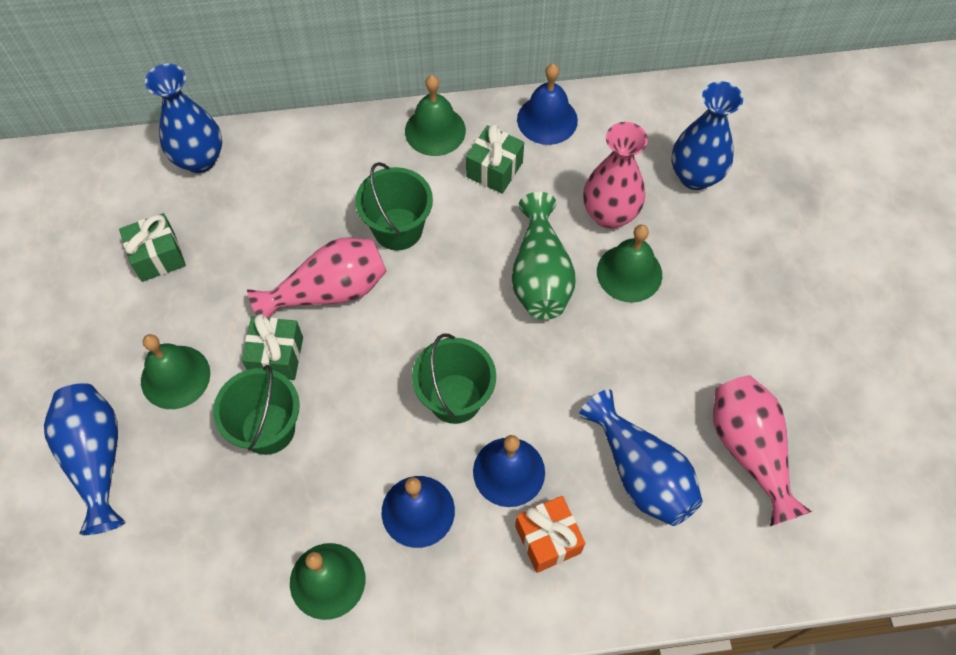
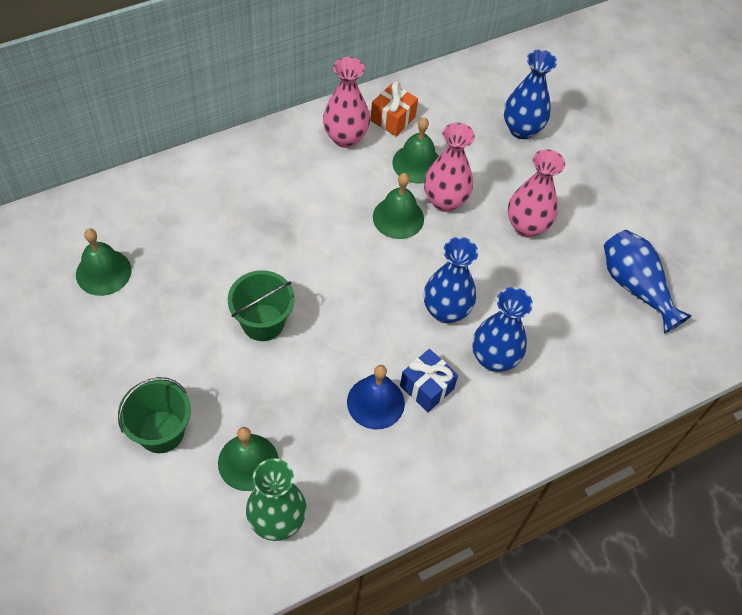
blue bell: [382,476,455,548] [473,435,545,507] [517,64,578,145] = 3 -> [347,365,405,429] = 1
blue gift: none = 0 -> [400,349,458,412] = 1
green bucket: [213,365,300,455] [355,162,433,250] [412,333,496,424] = 3 -> [118,377,191,453] [228,270,295,341] = 2
green gift: [119,213,186,282] [242,314,303,380] [466,124,524,194] = 3 -> none = 0

